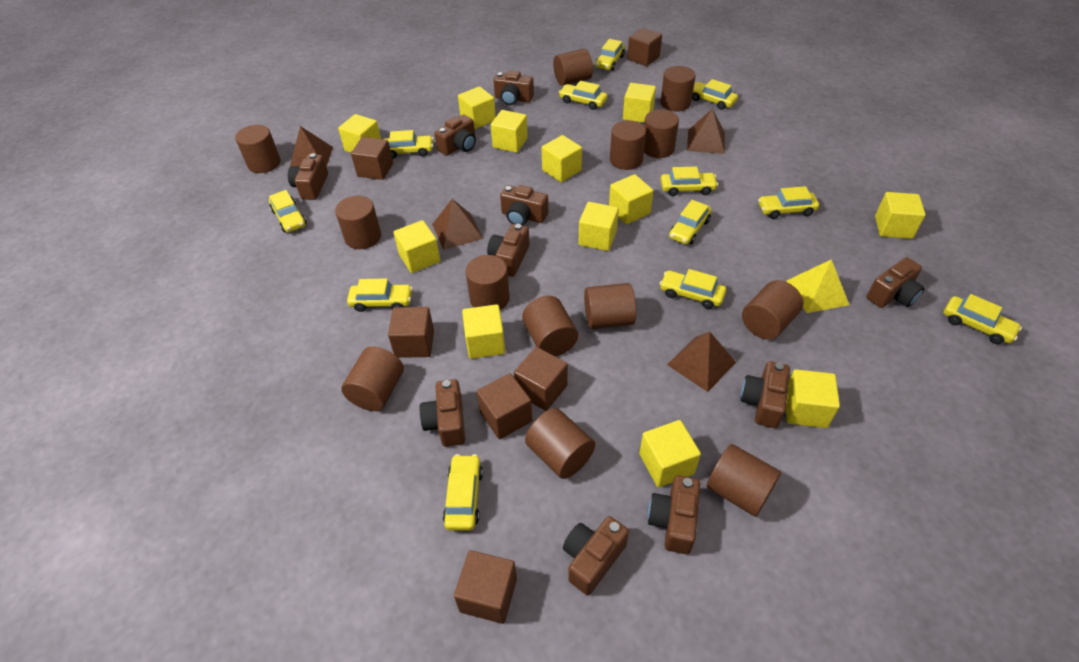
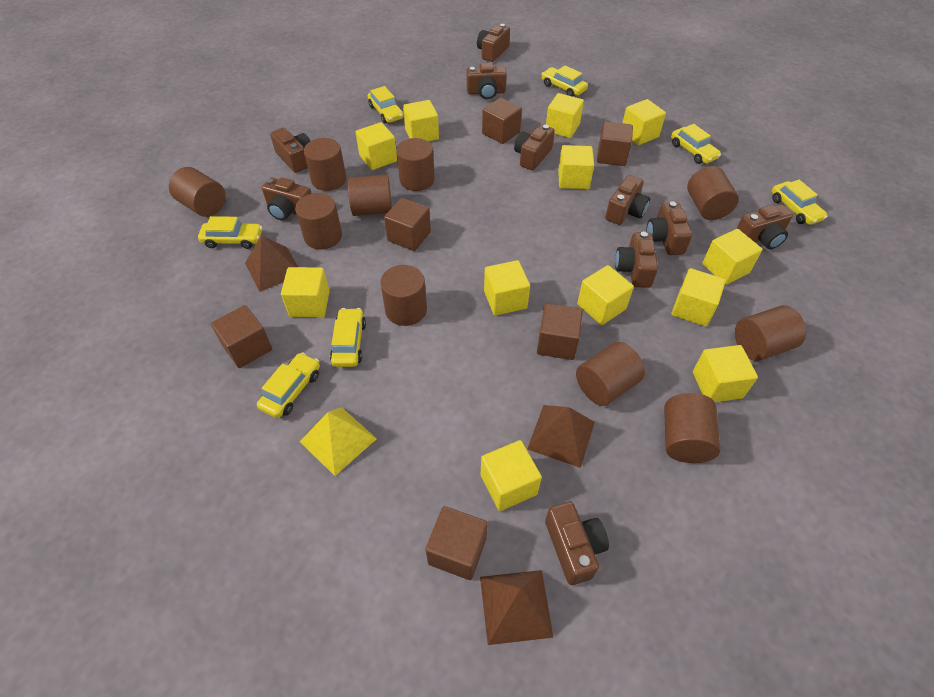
brown cylinder: [235,125,281,173] [335,196,381,249] [341,346,404,411] [466,255,510,310] [522,296,578,356] [525,408,595,479] [553,49,593,86] [584,283,636,329] [610,121,646,170] [644,109,679,158] [660,66,696,111] [707,444,781,517] [742,280,803,340] = 13 -> [169,167,226,217] [295,193,342,250] [304,138,346,191] [348,175,392,216] [380,265,427,326] [396,138,435,191] [576,342,645,406] [664,393,720,463] [687,166,739,220] [735,305,806,361] = 10
brown pyramid: [289,126,333,168] [432,199,483,250] [667,332,736,392] [687,109,725,154] = 4 -> [245,235,298,292] [480,570,554,645] [527,405,595,468] = 3
yellow car: [269,190,307,233] [347,279,413,312] [385,130,433,159] [443,454,483,531] [559,81,607,110] [595,39,625,71] [660,269,726,309] [661,166,718,196] [669,200,712,245] [692,79,738,110] [758,186,819,219] [944,294,1022,344] = 12 -> [198,216,262,249] [257,352,320,418] [330,308,366,367] [368,86,404,123] [542,66,588,97] [671,124,721,164] [772,180,827,225] = 7

